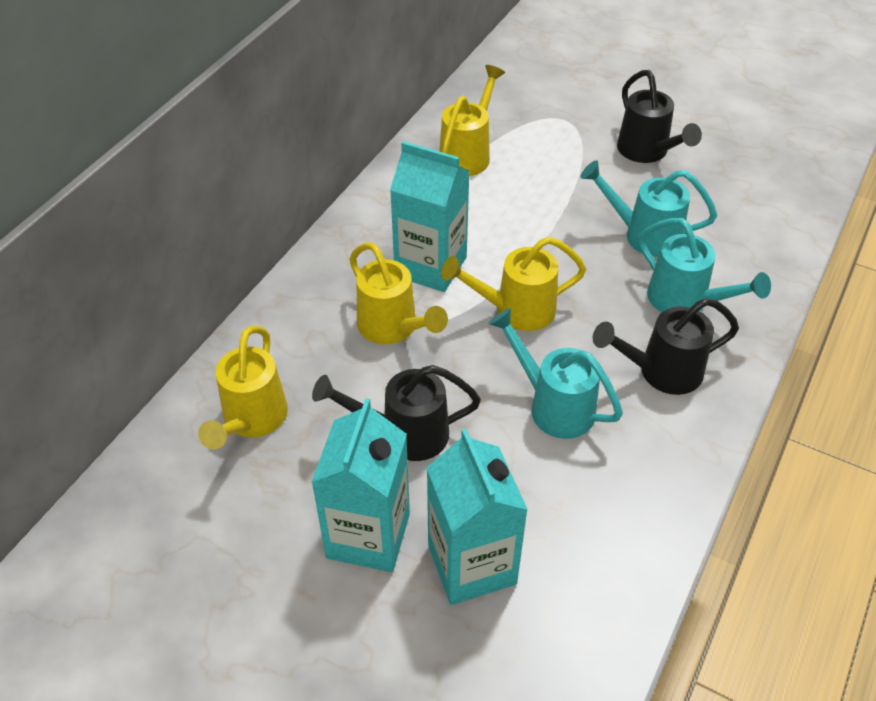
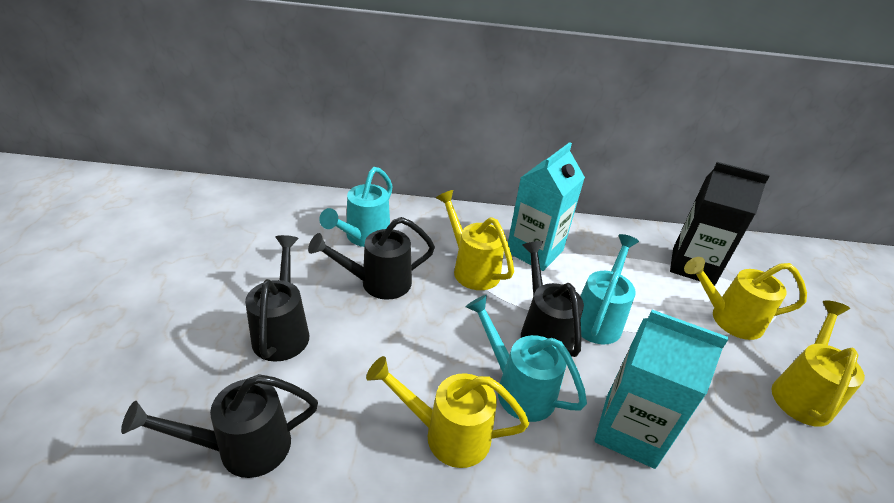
black carton: none = 0 -> [670,162,770,286] = 1
black watering can: [312,365,481,461] [593,298,739,395] [617,70,702,163] = 3 -> [121,374,318,478] [245,235,309,362] [308,217,435,300] [521,241,584,357] = 4
turquoise carton: [312,398,410,572] [390,141,469,292] [426,429,528,605] = 3 -> [508,142,585,271] [594,310,728,469] = 2

